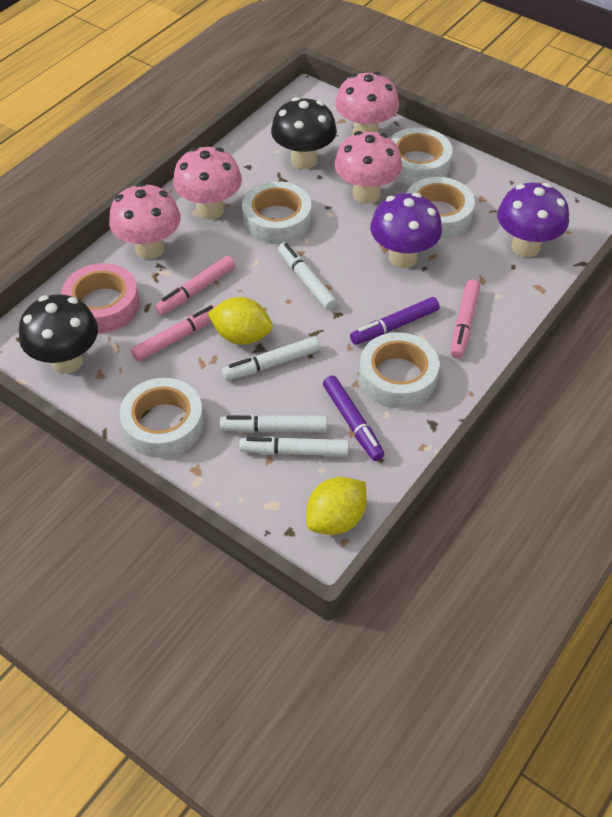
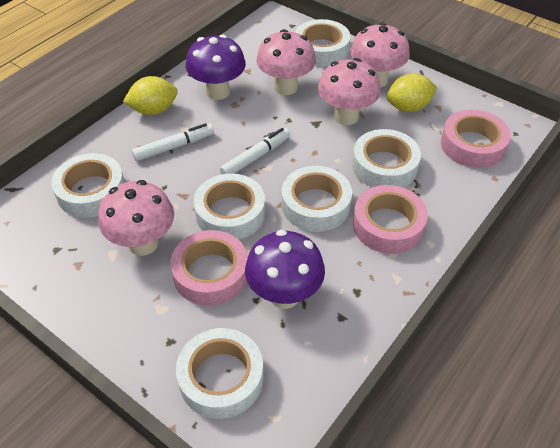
black mushroom: [19,294,98,374] [271,97,337,169] = 2 -> none = 0
pink marker: [131,305,217,361] [155,256,235,315] [451,279,480,358] = 3 -> none = 0
pink tape: [61,263,140,333] = 1 -> [170,230,248,306] [353,185,428,254] [441,110,511,168] = 3
purple marker: [323,376,385,461] [350,297,440,345] = 2 -> none = 0
white marker: [220,415,327,433] [222,336,320,381] [239,437,349,456] [278,243,337,310] = 4 -> [132,123,214,161] [220,128,290,174] = 2
white tape: [120,378,204,458] [242,181,311,244] [359,332,439,408] [390,128,453,185] [407,177,475,239] = 5 -> [51,153,125,218] [176,328,264,419] [194,173,265,240] [282,166,352,232] [295,19,350,66] [352,129,421,187] = 6

